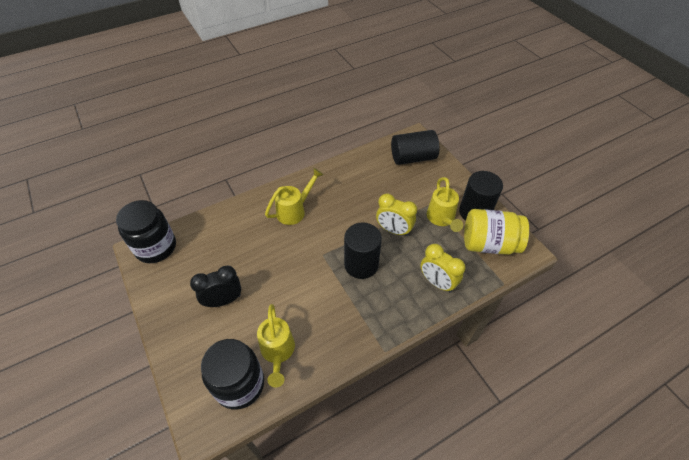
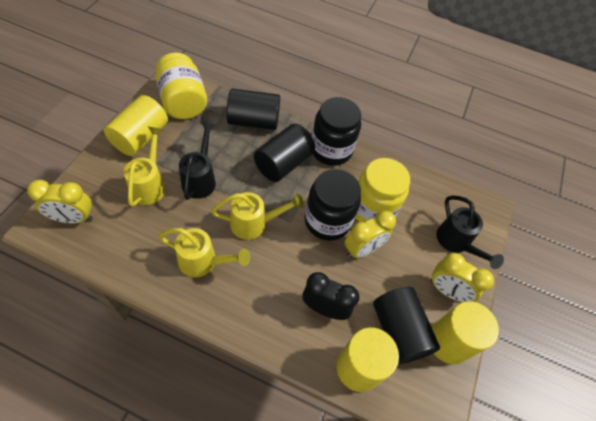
black watering can: none = 0 -> [179,122,216,200] [436,195,504,269] = 2
yellow clock: [376,194,417,236] [420,244,465,293] = 2 -> [27,180,93,224] [345,210,396,258] [430,253,494,302] = 3
yellow cylinder: none = 0 -> [104,95,168,156] [336,327,399,392] [432,301,499,364] = 3
yellow jar: [464,209,529,255] = 1 -> [156,53,207,119] [355,158,410,222] = 2

